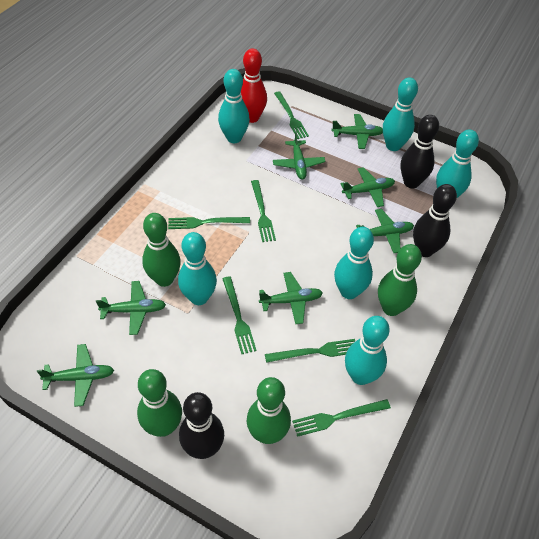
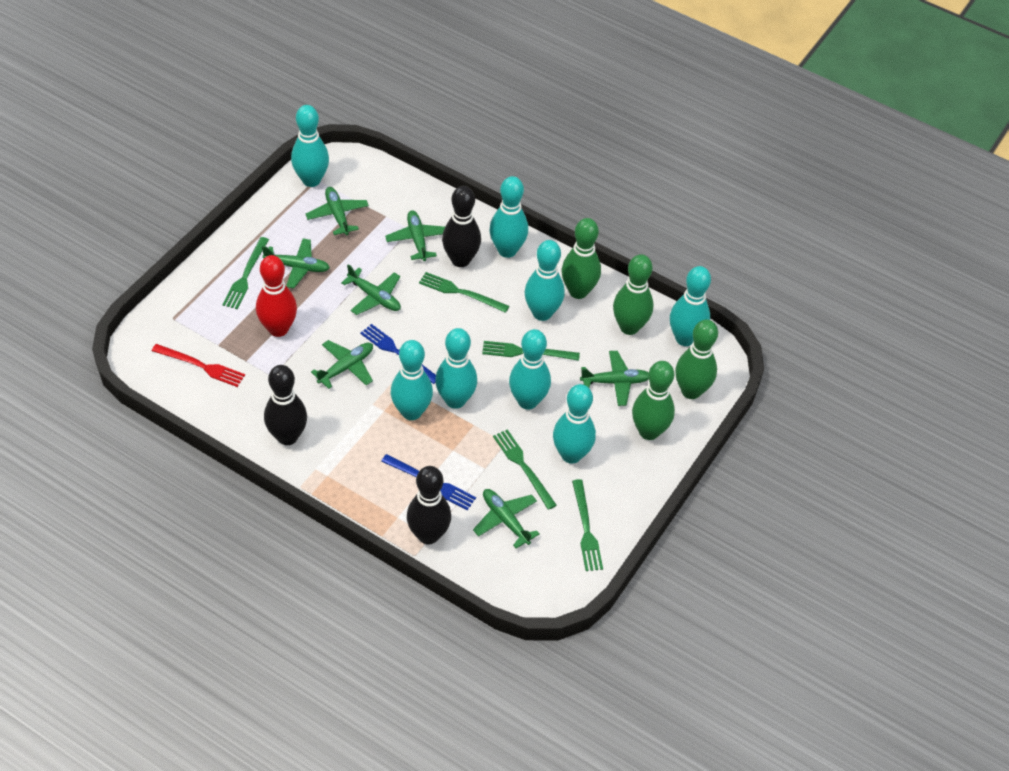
blue fork: none = 0 -> [360,324,436,384] [381,454,476,510] = 2
green fork: [168,217,250,229] [222,276,257,354] [251,180,276,242] [265,339,355,363] [274,91,309,139] [292,399,391,437] = 6 -> [222,237,269,309] [419,272,509,313] [482,341,580,361] [493,429,557,510] [572,479,603,571] = 5
red fork: none = 0 -> [152,344,245,387] = 1
turquoise bowling pin: [178,232,217,305] [218,69,250,143] [334,227,374,299] [345,316,390,385] [383,77,418,151] [436,129,479,198] = 6 -> [291,105,329,187] [391,340,433,420] [435,328,477,409] [490,176,528,258] [509,329,551,410] [525,240,565,321] [553,384,596,464] [670,266,711,346] = 8

